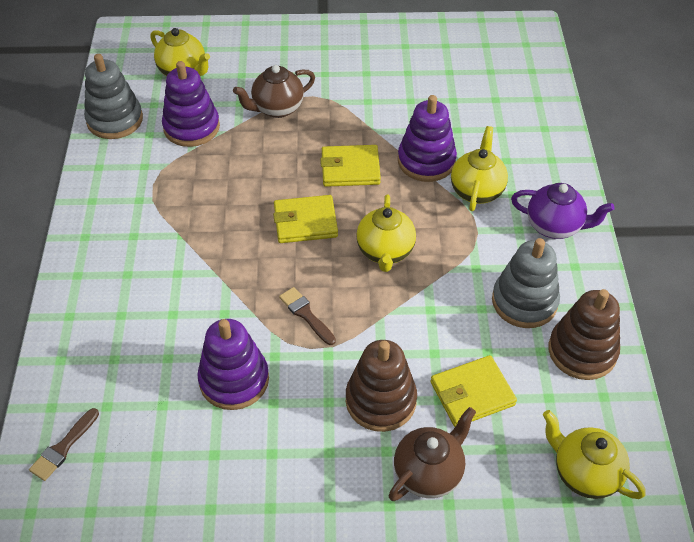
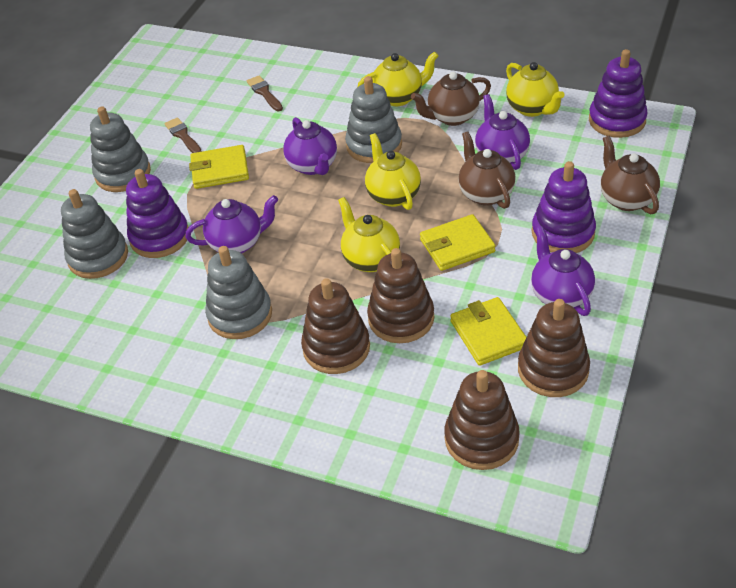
brown stacking toy: [346,340,417,432] [549,289,620,380] = 2 -> [301,278,370,374] [367,248,435,343] [445,370,520,470] [518,299,590,397] = 4
brown teapot: [233,65,315,118] [389,407,476,501] = 2 -> [411,71,491,126] [459,131,515,209] [601,136,660,214] = 3
grey stacking toy: [84,54,143,139] [492,238,560,328] = 2 -> [61,189,128,279] [90,106,151,192] [205,246,272,339] [345,76,402,163] = 4
purple teapot: [511,183,614,239] = 1 -> [185,195,278,253] [283,117,337,175] [475,94,530,170] [531,226,595,316] = 4

